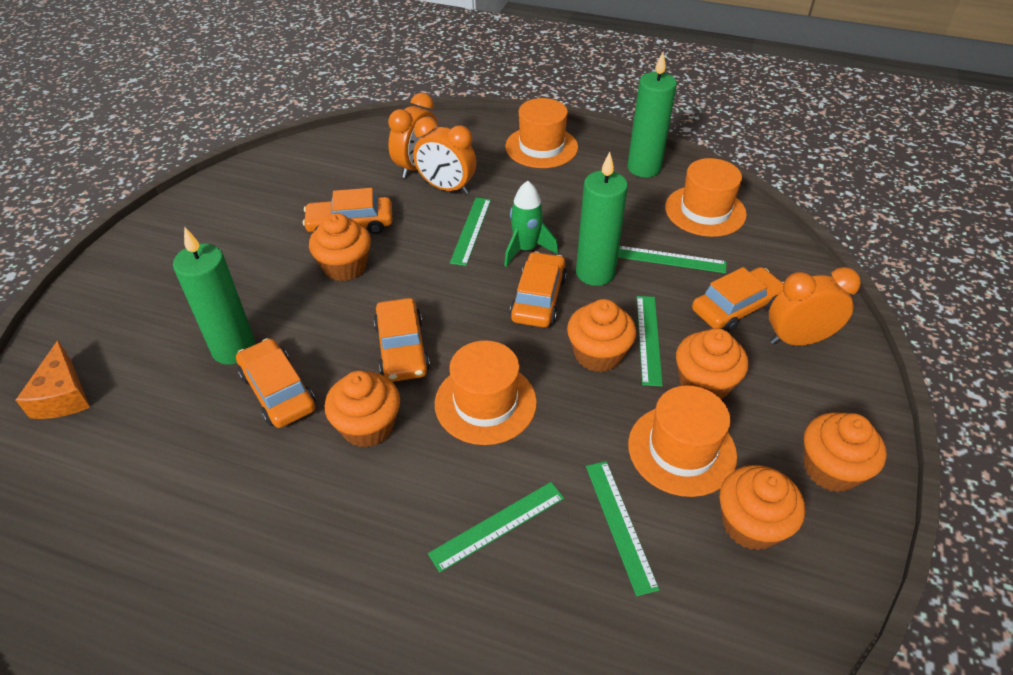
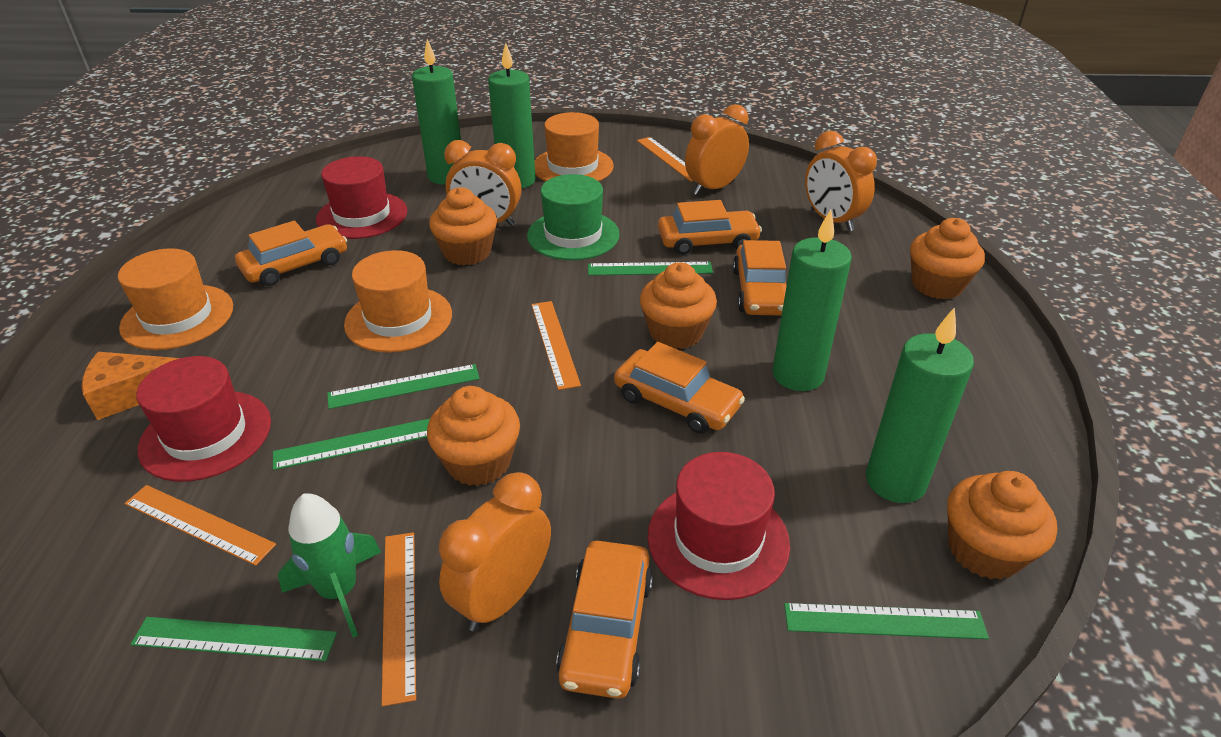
green candle: [173,227,256,365] [576,152,628,286] [627,52,677,177] = 3 -> [412,39,461,185] [488,42,536,189] [772,209,852,391] [866,307,974,503] = 4
green hat: none = 0 -> [527,174,620,260] = 1
orange clock: [388,93,439,178] [413,117,477,194] [769,267,861,346] = 3 -> [439,472,551,631] [444,140,521,226] [685,104,749,195] [805,131,877,231] = 4
orange cupcake: [309,213,371,281] [325,371,400,448] [567,299,636,372] [676,328,749,400] [720,465,805,550] [804,412,887,492] = 6 -> [427,386,520,486] [429,187,497,265] [640,262,717,349] [910,218,985,299] [947,471,1057,580] = 5
orange hat: [435,340,537,445] [505,98,578,168] [628,385,737,497] [665,158,747,237] = 4 -> [118,248,233,350] [344,250,452,353] [535,112,614,181] = 3
orange ruler: none = 0 -> [124,485,276,566] [381,532,416,707] [531,301,581,390] [637,137,693,182] = 4
red hat: none = 0 -> [136,356,271,482] [316,156,407,239] [648,452,790,600] = 3

